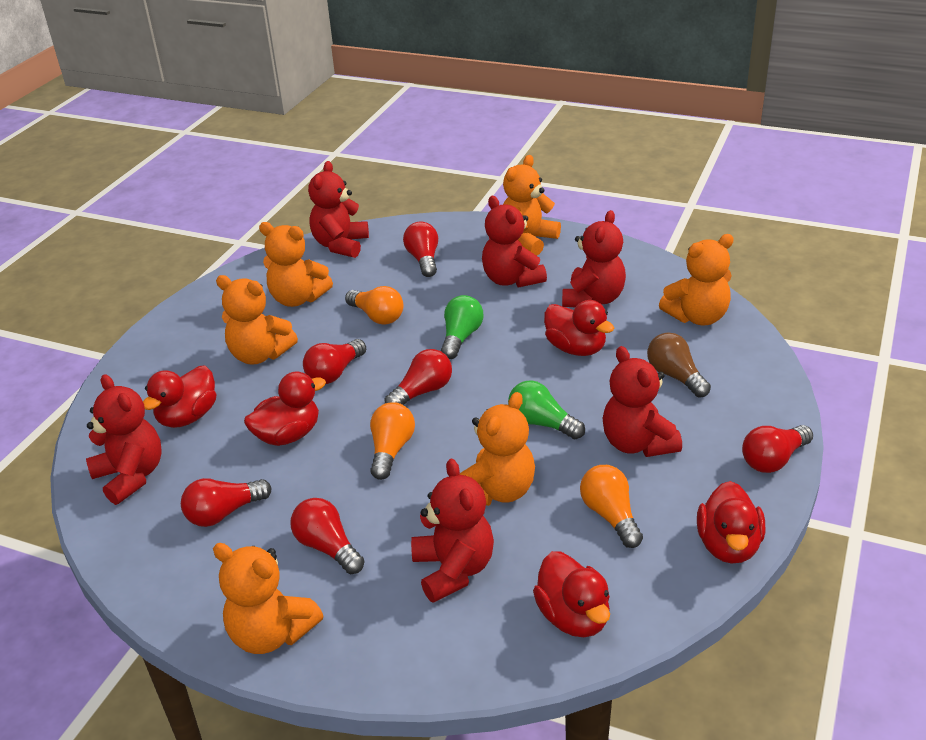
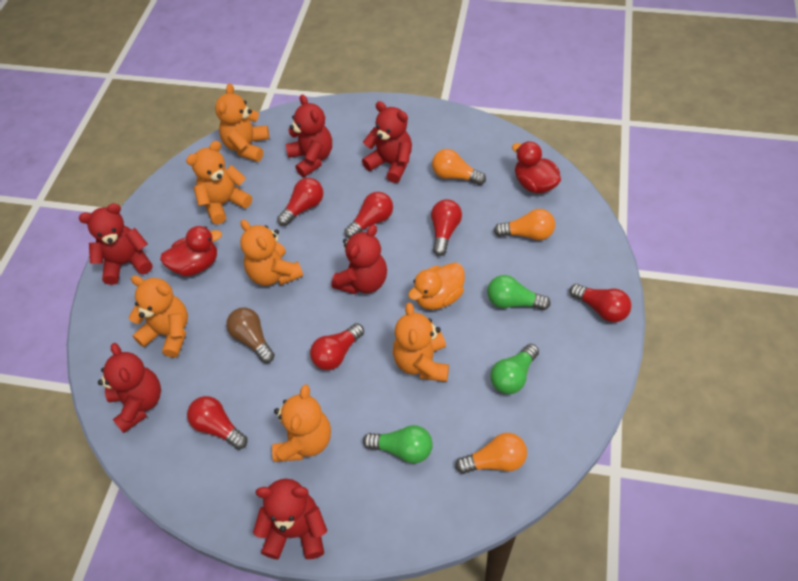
green light bulb: [441,295,483,359] [508,380,585,439] = 2 -> [363,425,433,463] [487,275,551,310] [490,344,539,394] = 3
orange duck: none = 0 -> [408,262,465,310] = 1
red duck: [143,365,216,428] [244,371,326,446] [533,551,610,637] [544,300,614,356] [697,481,765,564] = 5 -> [160,226,222,276] [512,141,561,194] = 2

